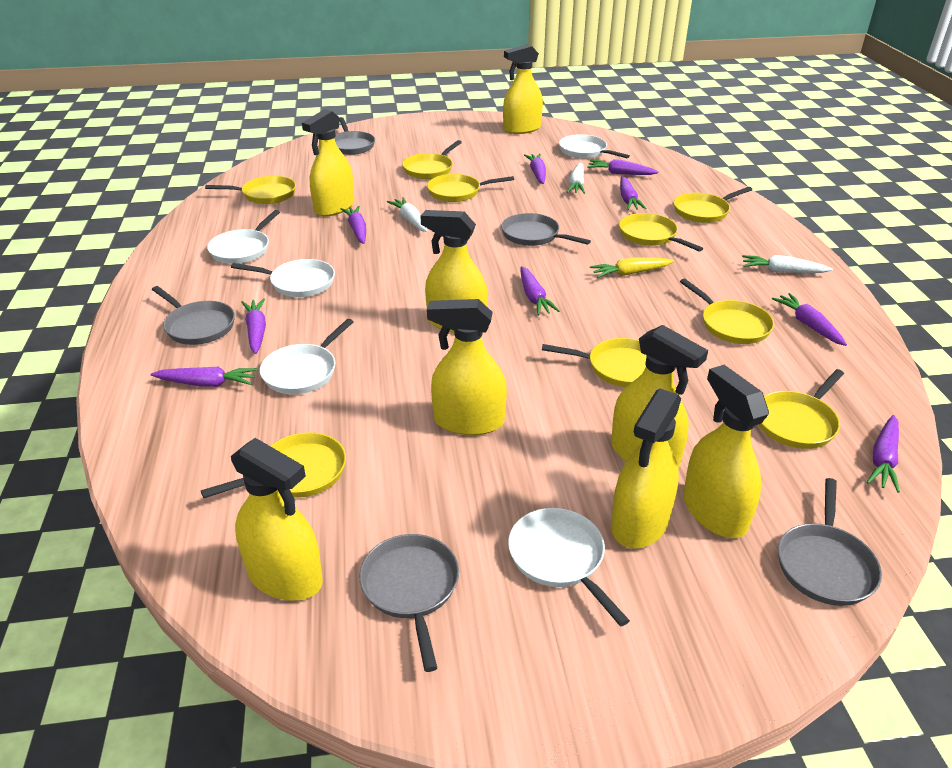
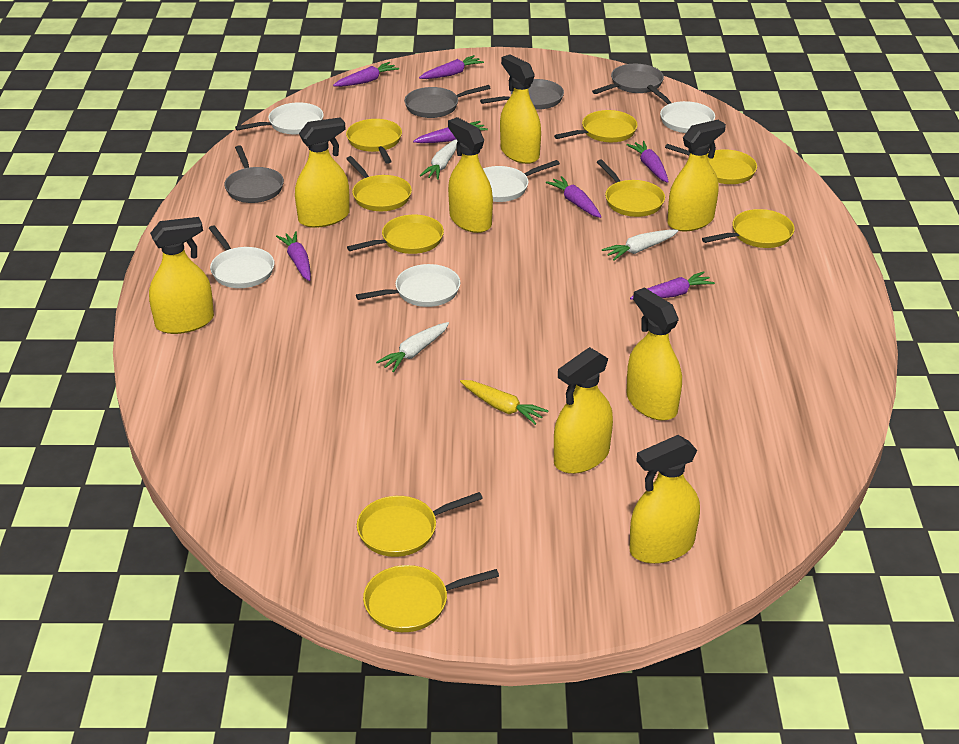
grey pan: [152,286,235,345] [334,117,375,155] [359,534,459,672] [501,213,591,246] [778,478,882,606] = 5 -> [224,145,284,203] [404,85,491,118] [480,79,564,110] [592,64,664,94] = 4
purple carrot: [151,366,257,387] [241,298,266,354] [341,206,366,244] [521,266,560,315] [524,154,546,184] [587,159,659,175] [620,176,647,210] [772,293,847,346] [867,415,900,493] = 9 -> [276,231,311,281] [333,62,399,87] [413,121,488,143] [419,55,484,79] [545,176,601,218] [627,141,669,183] [630,271,715,300] = 7

